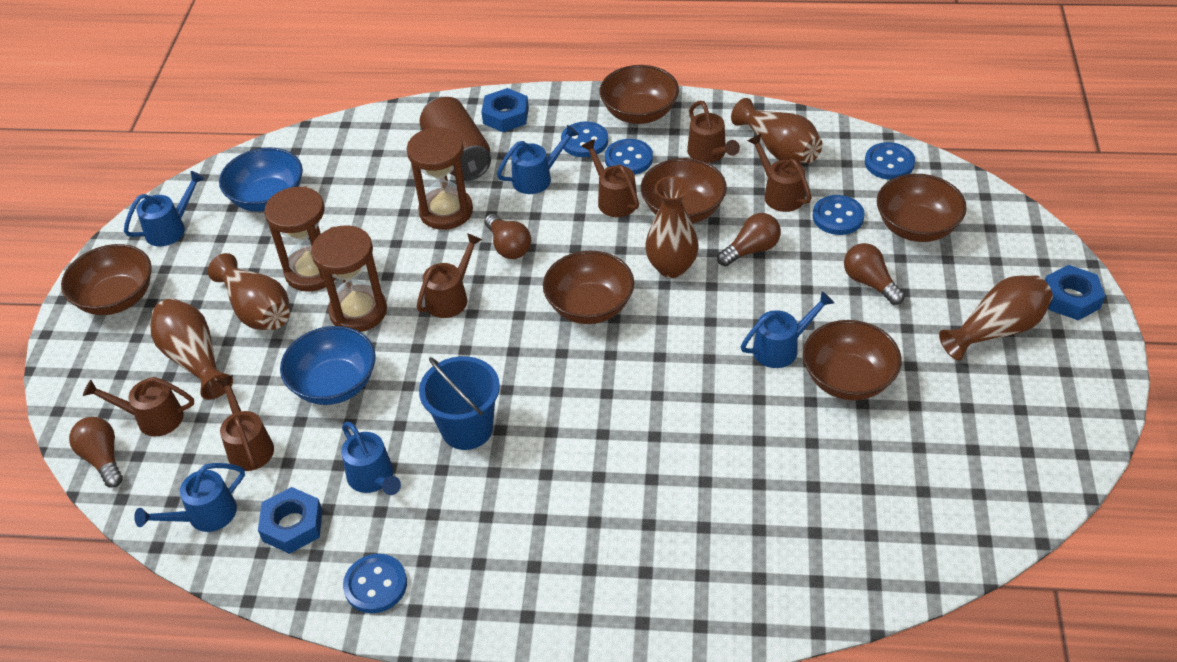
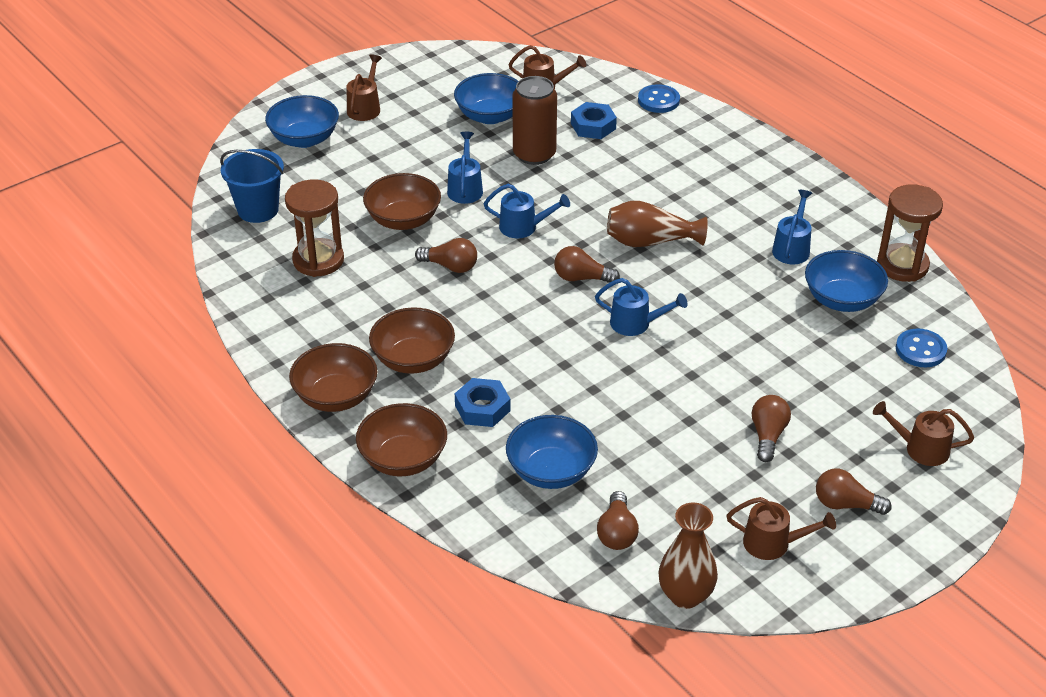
blue bowl: [219,147,303,212] [280,326,376,405] = 2 -> [265,95,339,148] [454,73,518,124] [506,415,598,489] [805,250,888,312] = 4
blue button: [343,554,407,613] [561,121,608,157] [605,139,653,175] [813,195,865,235] [865,142,915,180] = 5 -> [638,84,680,113] [896,329,947,367] = 2
blue nut: [258,487,322,554] [481,88,529,132] [1045,265,1105,320] = 3 -> [455,378,510,427] [571,102,617,139] = 2
blue watering can: [124,171,205,246] [134,463,245,532] [341,422,401,495] [497,125,579,194] [741,291,834,368] = 5 -> [447,132,483,204] [484,184,570,238] [595,278,688,336] [772,190,812,264] = 4
brown bowl: [61,244,152,315] [543,251,634,324] [600,65,679,124] [641,158,727,224] [803,320,902,400] [877,174,967,242] = 6 -> [289,343,378,412] [356,403,447,476] [363,173,441,230] [369,307,455,374] = 4
brown hourglass: [264,186,336,292] [311,225,387,332] [407,127,473,230] = 3 -> [285,179,344,277] [877,184,943,282] = 2
brown light bulb: [69,417,123,488] [485,214,531,259] [717,213,781,266] [844,243,905,305] = 4 -> [415,238,477,273] [554,246,620,282] [597,491,639,550] [752,395,791,462] [816,468,892,515] = 5
brown vase: [150,299,233,400] [208,253,290,330] [645,176,699,278] [731,98,823,164] [939,275,1053,360] = 5 -> [607,201,708,247] [658,502,718,609] = 2
brown watering can: [83,377,194,436] [216,375,274,471] [417,233,482,318] [582,139,639,217] [687,101,740,163] [748,134,812,212] = 6 -> [347,54,382,121] [508,45,586,89] [726,497,836,560] [873,401,974,466] = 4

